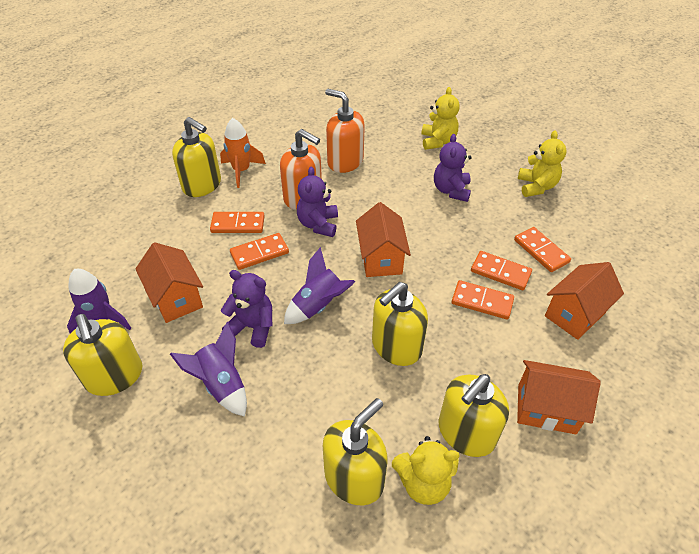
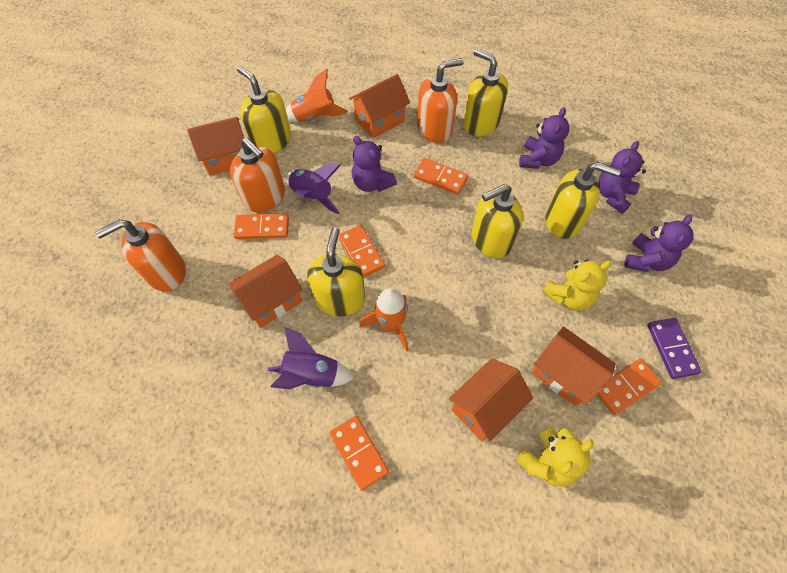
orange house: [135,242,203,323] [356,202,411,277] [517,360,601,434] [545,262,624,340] = 4 -> [187,117,244,176] [228,255,303,328] [349,74,410,139] [449,358,533,442] [531,326,616,407] = 5
orange rocket: [220,118,266,188] = 1 -> [285,69,348,122] [359,288,409,352] = 2
orange soap dispenser: [280,129,322,210] [325,89,365,173] = 2 -> [95,220,186,291] [230,137,285,212] [417,58,463,143] = 3
purple domino: none = 0 -> [647,318,702,379] = 1
purple rocket: [67,269,131,333] [170,322,247,416] [284,247,355,324] = 3 -> [268,327,354,389] [286,163,341,214] = 2
purple teddy bear: [221,270,272,348] [297,167,338,237] [434,134,472,202] = 3 -> [352,136,397,192] [519,108,569,169] [598,141,646,214] [624,215,693,272] = 4
yellow teddy bear: [392,436,460,505] [421,87,459,150] [518,131,566,197] = 3 -> [516,427,594,487] [542,260,612,311] = 2

